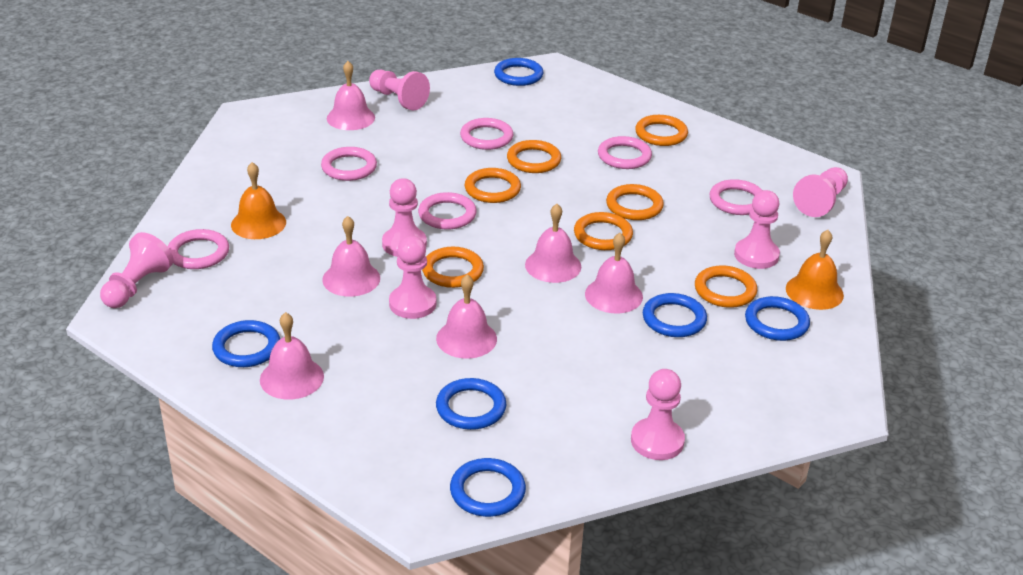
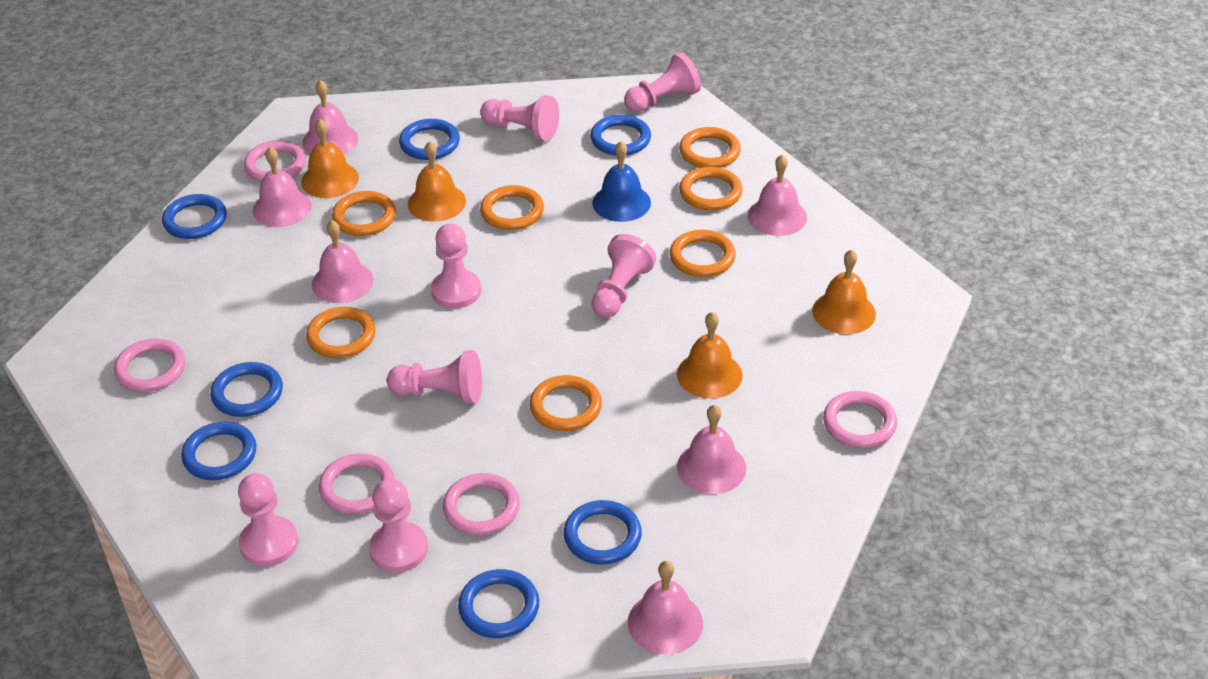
blue bell: none = 0 -> [593,141,651,222] = 1
blue ring: [212,320,280,367] [436,378,506,430] [450,458,526,517] [494,58,543,86] [643,293,707,337] [745,296,810,341] = 6 -> [162,194,227,239] [181,422,256,480] [211,362,283,417] [399,119,460,160] [458,569,539,638] [564,500,642,564] [590,115,651,156] = 7
orange bell: [231,162,286,239] [786,230,844,310] = 2 -> [301,119,359,198] [408,141,466,222] [677,312,743,399] [812,249,876,334] = 4
pink ring: [168,229,229,269] [321,147,377,181] [418,192,477,229] [460,118,513,150] [598,136,652,169] [709,179,762,215] = 6 -> [114,339,186,392] [244,141,306,182] [319,453,395,514] [443,473,520,535] [823,391,897,448] = 5

